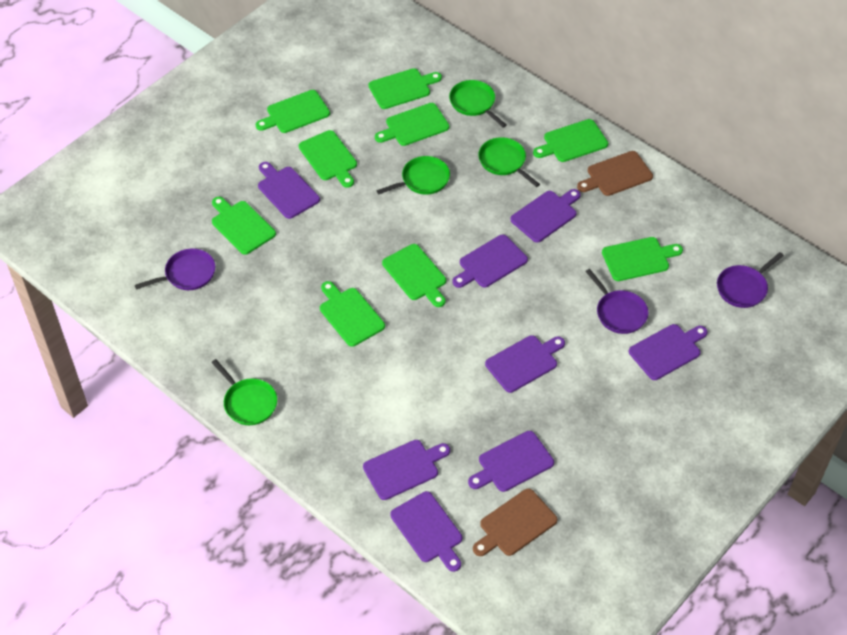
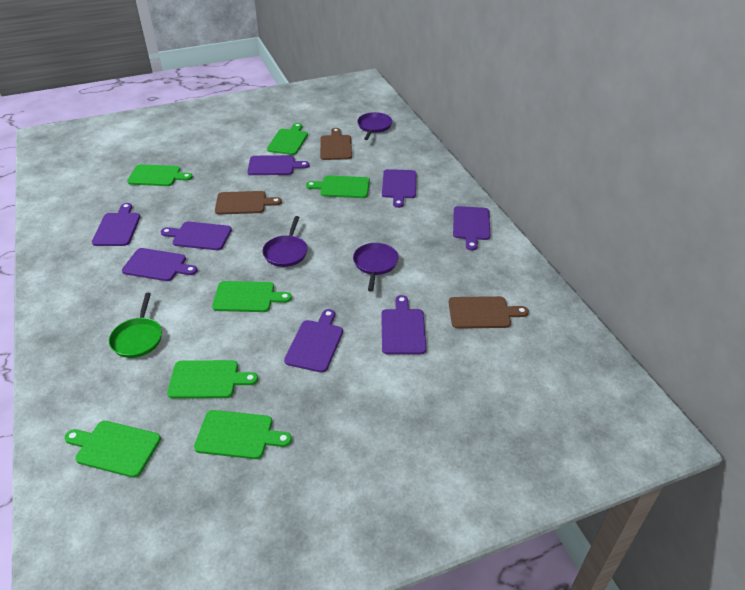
brown cutting board: [473,488,557,556] [577,151,653,196] = 2 -> [215,191,282,215] [320,128,352,160] [449,296,529,329] = 3
green cutting board: [212,197,276,255] [255,90,330,133] [299,130,357,188] [320,281,385,347] [368,68,442,109] [375,103,449,146] [382,244,446,307] [533,119,608,162] [602,237,683,281] = 9 -> [64,421,161,478] [127,164,193,186] [167,360,258,399] [194,410,292,459] [212,281,292,312] [267,123,308,155] [306,175,370,198] = 7
green pan: [211,359,277,425] [376,156,450,195] [449,80,507,128] [478,137,540,187] = 4 -> [109,293,162,358] = 1

